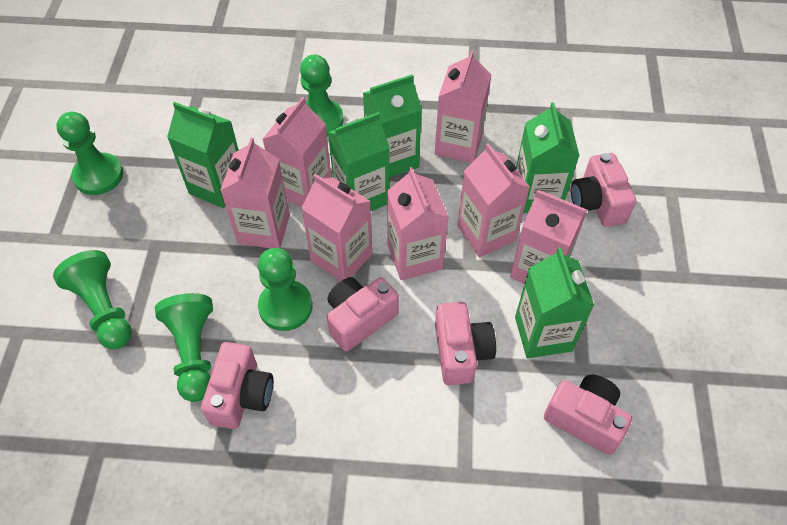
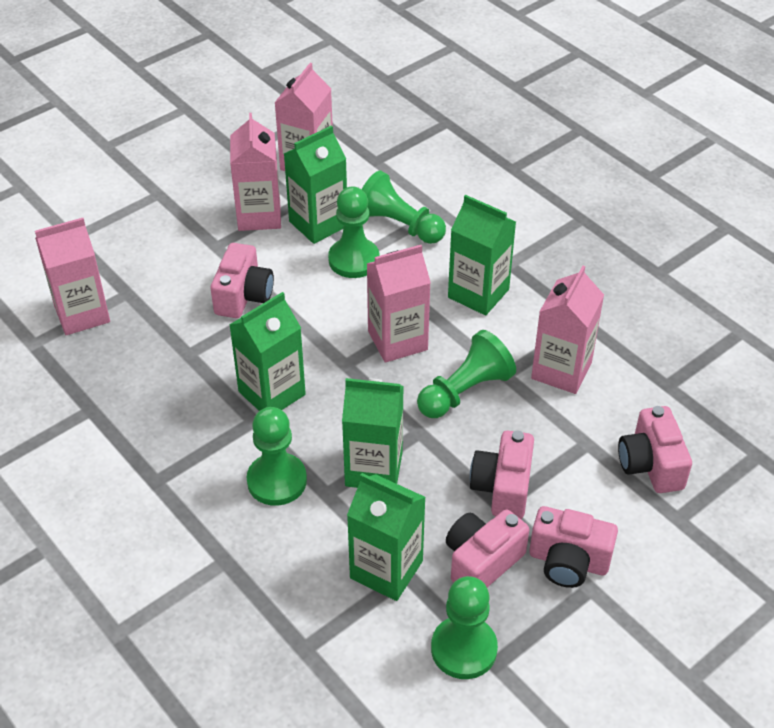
pink carton: [220,138,290,249] [263,97,331,207] [301,174,372,281] [387,167,449,280] [435,50,492,163] [457,143,530,257] [510,190,587,284] = 7 -> [35,218,110,335] [230,113,281,231] [275,63,333,171] [367,245,431,363] [531,266,604,394] = 5

